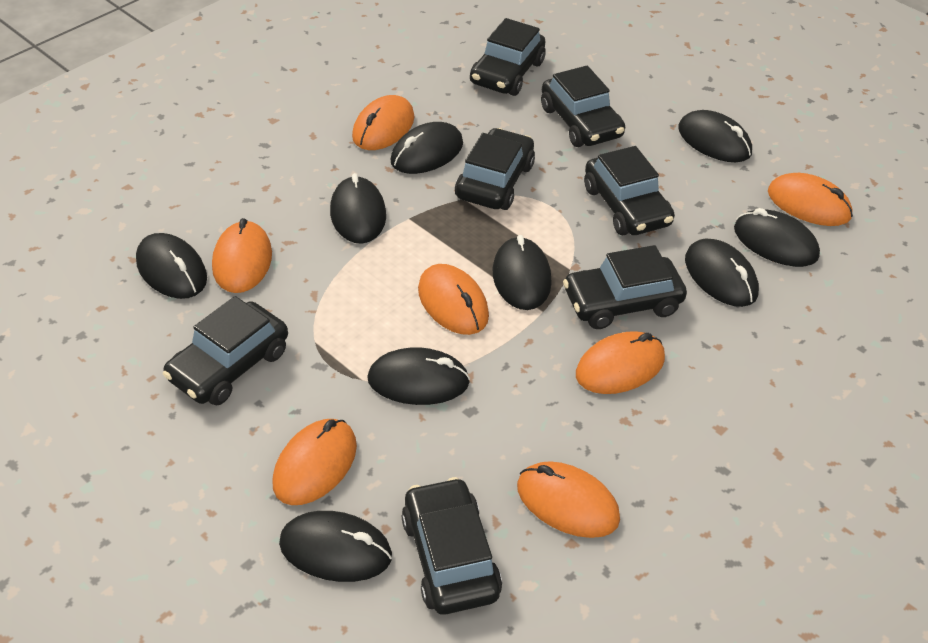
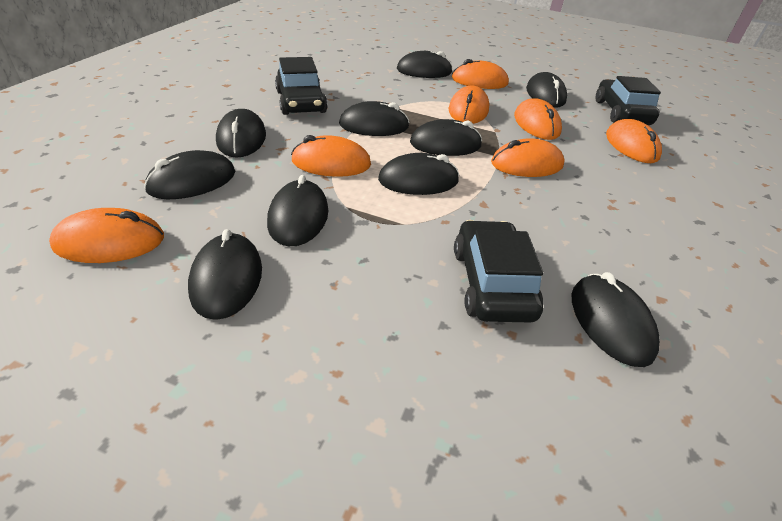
black car: [163,296,288,405] [402,477,502,615] [455,128,535,210] [470,18,546,96] [541,66,625,147] [563,245,687,329] [584,146,675,235] = 7 -> [275,57,328,115] [454,220,543,322] [595,76,661,125] = 3
black mouse: [136,233,207,299] [279,511,392,582] [330,173,386,243] [367,347,470,405] [390,122,463,174] [493,235,552,310] [678,110,752,162] [685,238,759,307] [734,208,820,267] = 9 -> [144,150,235,199] [188,229,262,320] [216,109,266,157] [267,175,328,246] [339,101,410,136] [378,153,459,195] [397,51,453,78] [410,119,482,156] [526,72,567,108] [571,272,660,367] = 10

